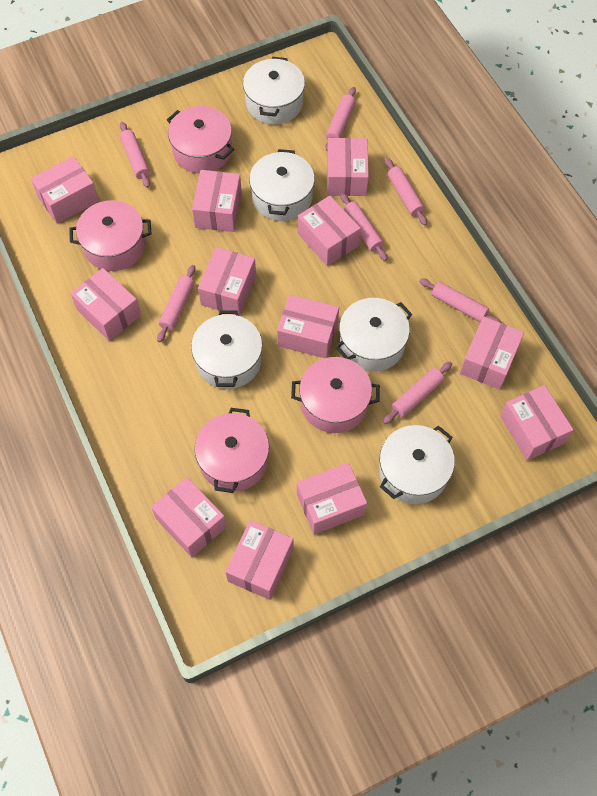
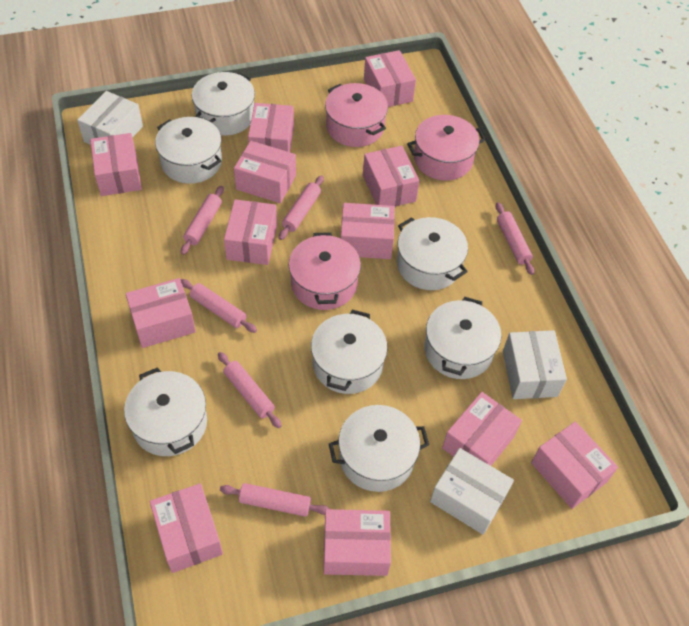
pink pot: [69,200,152,271] [167,106,234,173] [194,408,269,493] [291,357,380,433] = 4 -> [289,232,361,310] [325,83,388,147] [407,115,486,180] = 3
pink rolling pin: [120,122,150,188] [157,265,196,342] [326,87,356,151] [340,193,387,261] [383,362,452,424] [385,158,427,225] [419,278,502,323] = 7 -> [181,186,224,255] [181,279,257,333] [218,352,282,428] [220,483,330,517] [279,175,324,240] [496,202,535,275] = 6
white box: none = 0 -> [77,91,143,145] [430,448,514,535] [503,330,567,399] = 3
white pot: [191,310,262,389] [243,57,305,125] [249,149,315,221] [335,298,412,372] [379,425,455,504] = 5 -> [124,367,207,456] [155,117,222,184] [192,72,255,136] [311,310,388,394] [329,405,429,492] [397,217,468,290] [424,297,501,379] = 7

